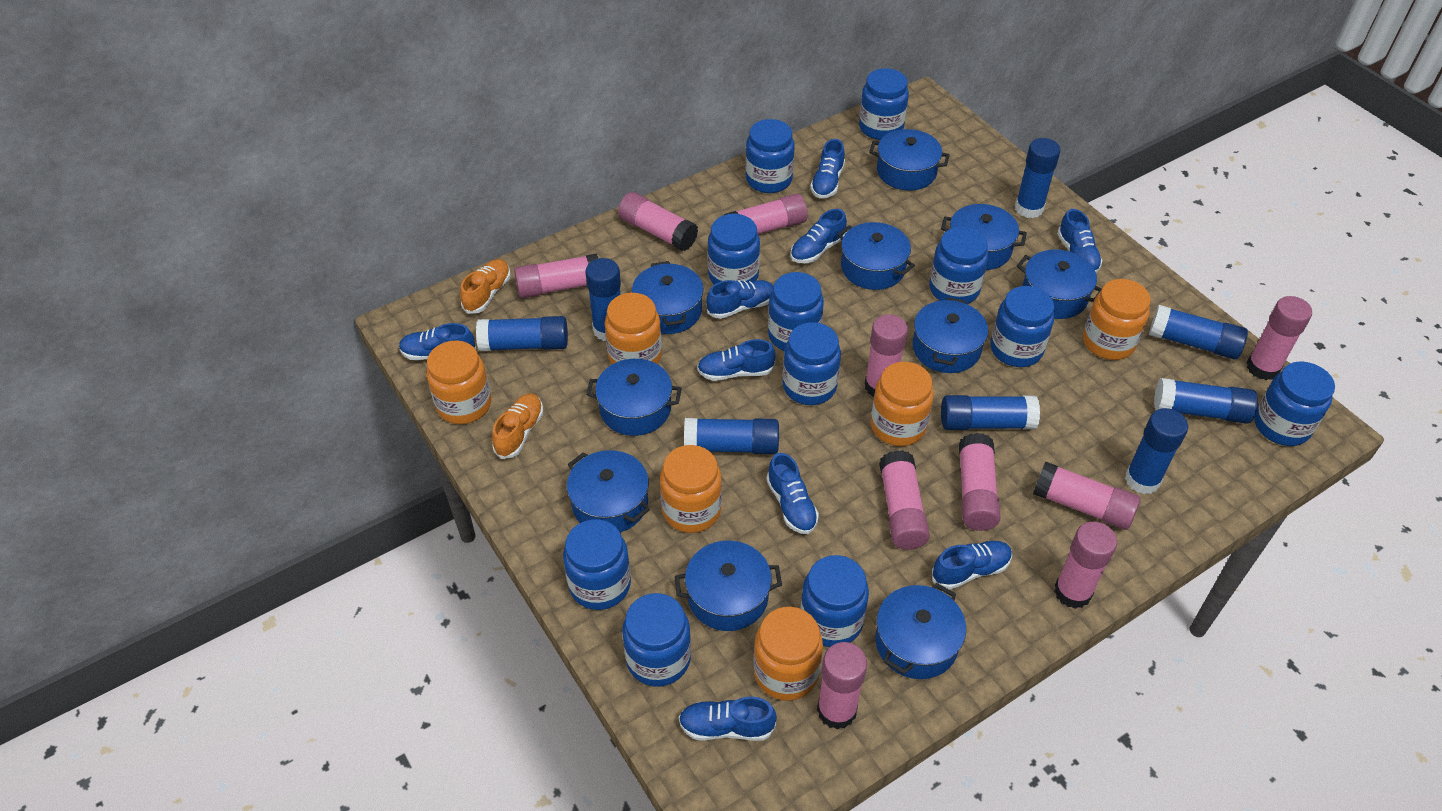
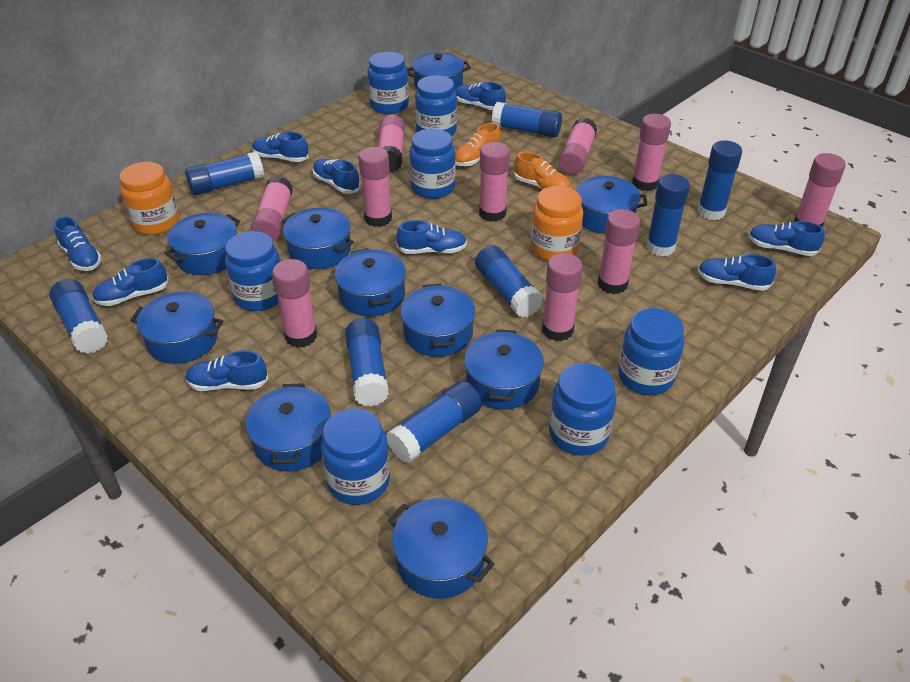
blue jar: [563,519,631,610] [622,593,691,687] [708,214,760,285] [745,119,795,193] [768,272,824,351] [782,322,841,405] [800,555,869,647] [859,68,909,140] [929,227,988,304] [990,286,1054,367] [1254,361,1335,446] = 11 -> [225,231,280,311] [321,408,390,505] [367,52,409,114] [409,129,456,199] [415,75,457,136] [549,363,616,456] [618,308,684,395] = 7
orange jar: [427,341,491,424] [605,293,662,364] [660,445,722,533] [754,607,823,701] [871,362,934,446] [1083,279,1151,360] = 6 -> [120,162,179,235] [531,186,583,261] = 2

